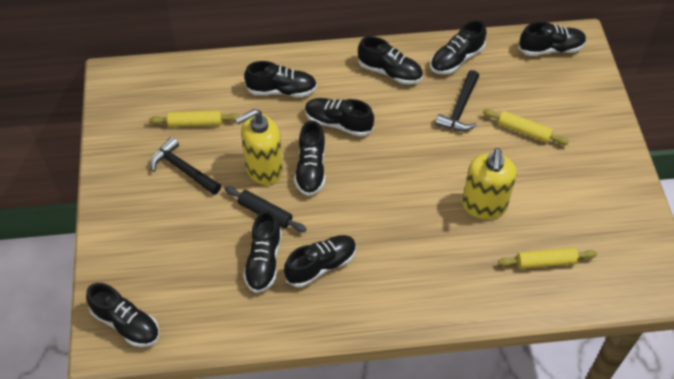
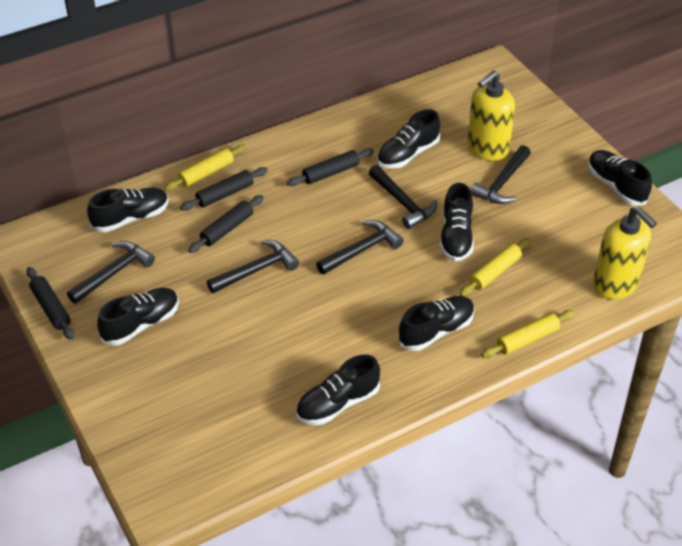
black hammer: [150,137,221,195] [435,70,479,131] = 2 -> [67,241,155,304] [207,240,299,293] [316,220,404,275] [369,165,437,229] [470,145,531,204] = 5
black rolling pin: [225,186,306,232] = 1 -> [26,267,74,340] [180,167,268,211] [188,195,264,253] [287,148,374,186] = 4
black shoe: [86,283,159,347] [243,210,282,293] [244,61,317,97] [284,235,357,287] [294,120,325,196] [305,98,374,137] [358,36,423,84] [430,20,487,74] [518,22,586,56] = 9 -> [87,187,168,232] [97,288,179,346] [296,355,380,425] [377,109,440,169] [398,296,475,351] [440,183,474,261] [588,150,652,205] = 7

